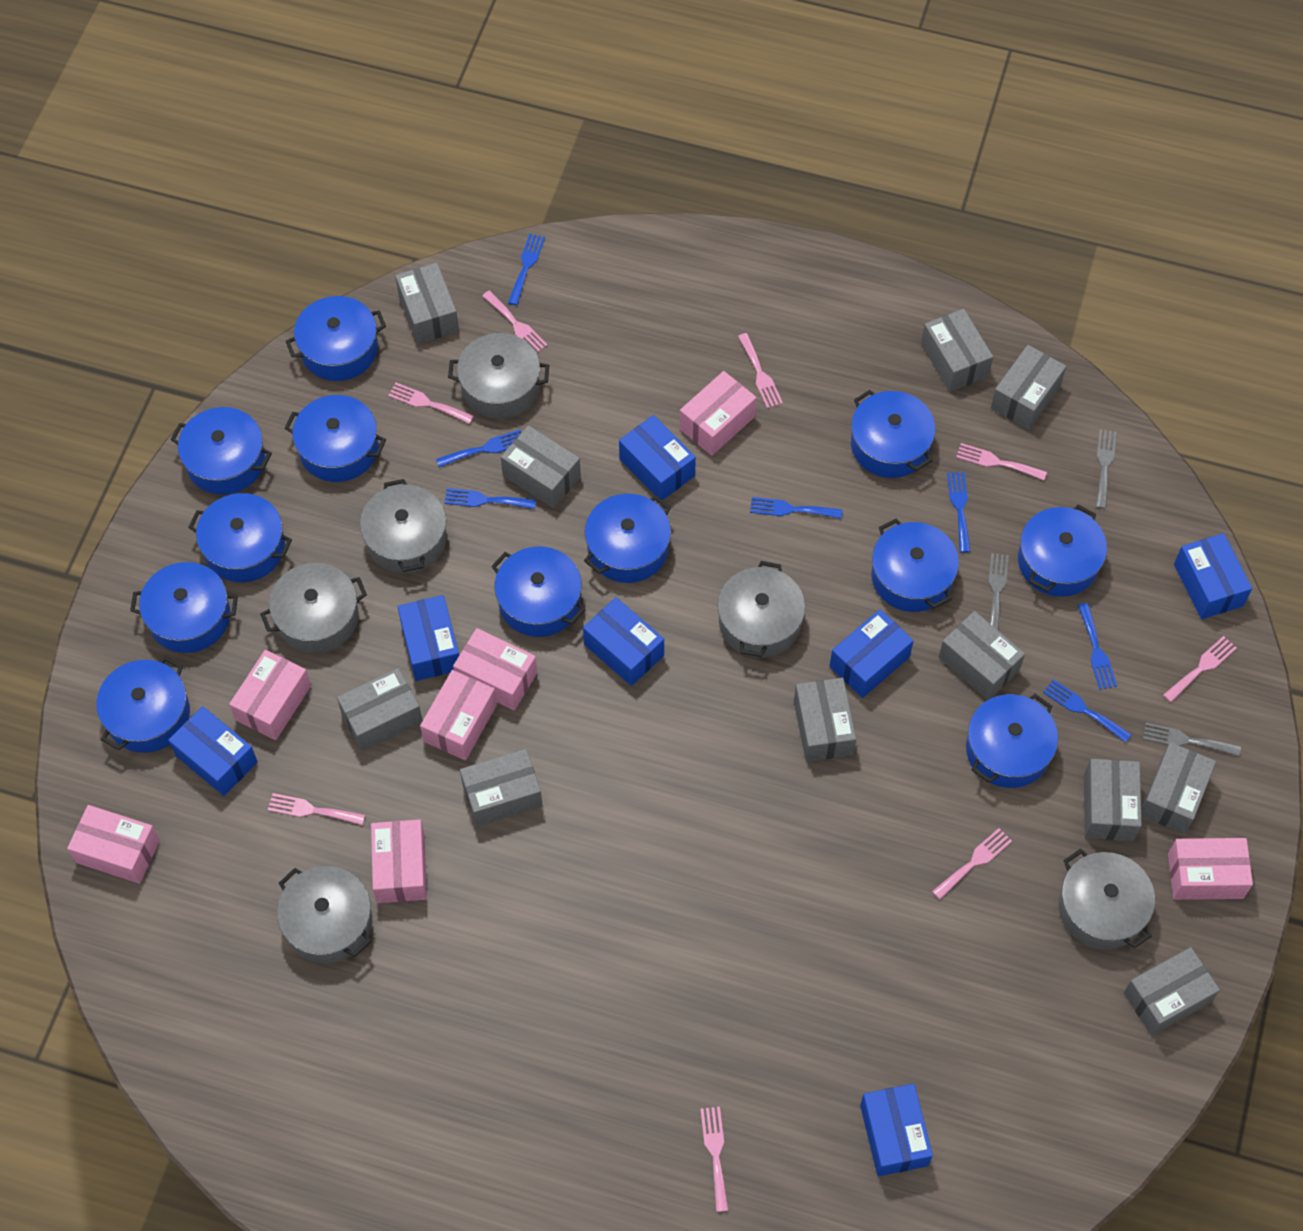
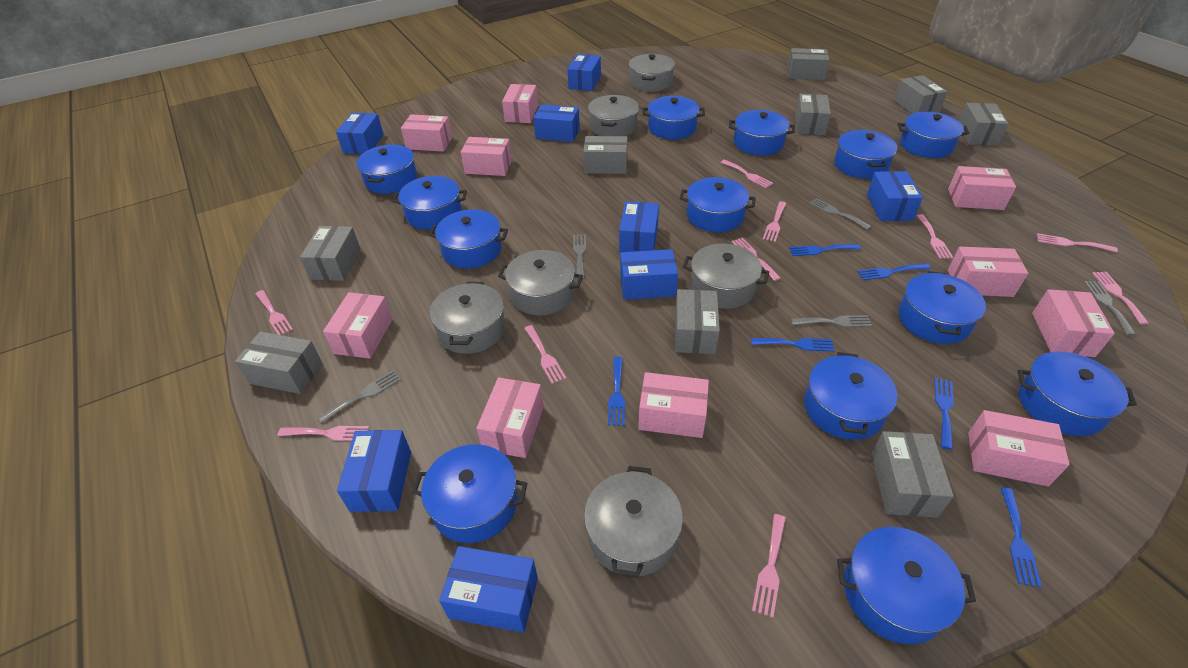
blue box: [168,706,258,796] [398,595,459,681] [583,597,664,686] [619,415,696,500] [829,609,914,698] [860,1084,933,1176] [1174,533,1252,619] = 7 -> [336,113,384,154] [337,430,411,512] [439,546,538,633] [534,104,580,142] [567,54,601,91] [619,201,659,253] [620,249,678,300] [867,171,923,221] = 8
blue fork: [436,430,521,467] [444,488,536,509] [508,234,545,305] [750,497,842,519] [947,472,970,553] [1043,679,1132,743] [1078,603,1117,690] = 7 -> [608,357,625,426] [751,338,835,352] [789,244,861,256] [857,263,931,280] [934,378,954,450] [1001,487,1042,588] = 6
blue pot: [96,656,190,753] [130,562,238,653] [171,407,272,495] [188,493,292,582] [284,395,386,482] [286,296,386,381] [491,547,586,637] [584,494,671,583] [851,390,935,478] [871,518,959,612] [966,694,1058,788] [1018,505,1107,597] = 12 -> [357,144,417,194] [392,176,467,230] [412,444,527,543] [429,209,508,268] [642,96,705,139] [680,177,756,232] [729,110,795,156] [804,352,897,440] [834,130,897,179] [837,527,976,644] [897,111,969,158] [898,271,986,344] [1018,351,1137,436] = 13
grey box: [337,668,423,751] [395,263,459,344] [460,749,542,827] [501,425,581,508] [794,678,856,762] [921,309,993,392] [939,611,1025,700] [991,345,1066,430] [1084,759,1142,841] [1124,947,1220,1036] [1141,742,1216,834] = 11 -> [235,331,323,394] [300,226,361,281] [583,136,627,174] [675,289,720,354] [787,48,830,80] [795,94,831,135] [871,431,954,518] [894,75,948,114] [959,103,1009,146] = 9
grey fork: [988,553,1009,630] [1095,430,1116,509] [1143,722,1241,756] = 3 -> [317,370,401,423] [573,234,586,279] [791,315,872,327] [809,198,871,230] [1084,281,1136,336] = 5
pink box: [67,805,160,884] [229,650,311,740] [371,819,427,903] [420,670,497,760] [453,628,537,711] [679,371,757,456] [1168,838,1253,900] = 7 -> [323,292,393,359] [401,114,452,152] [461,137,512,176] [476,377,544,458] [502,84,538,123] [638,372,709,438] [948,166,1016,210] [948,247,1028,297] [968,410,1070,487] [1032,289,1115,357] = 10
pink fork: [268,793,365,825] [388,383,474,424] [482,291,548,353] [700,1107,729,1212] [738,333,783,408] [932,828,1012,899] [956,443,1047,480] [1163,636,1237,702] = 8 -> [256,290,293,335] [277,426,369,441] [524,325,566,384] [720,160,773,188] [732,238,781,281] [752,514,786,618] [763,201,786,242] [917,214,953,259] [1036,233,1118,253] [1092,272,1149,325] = 10

